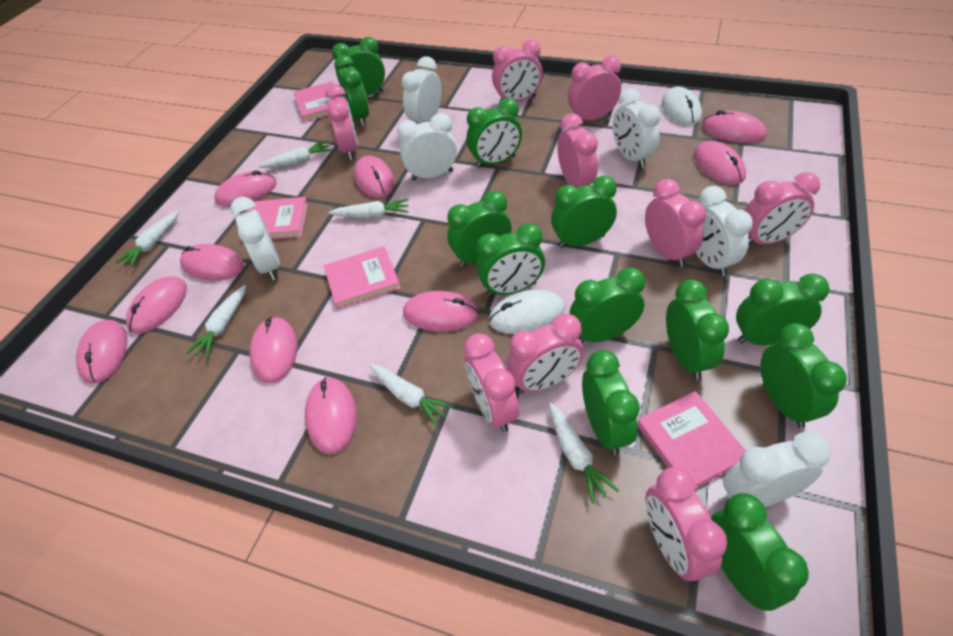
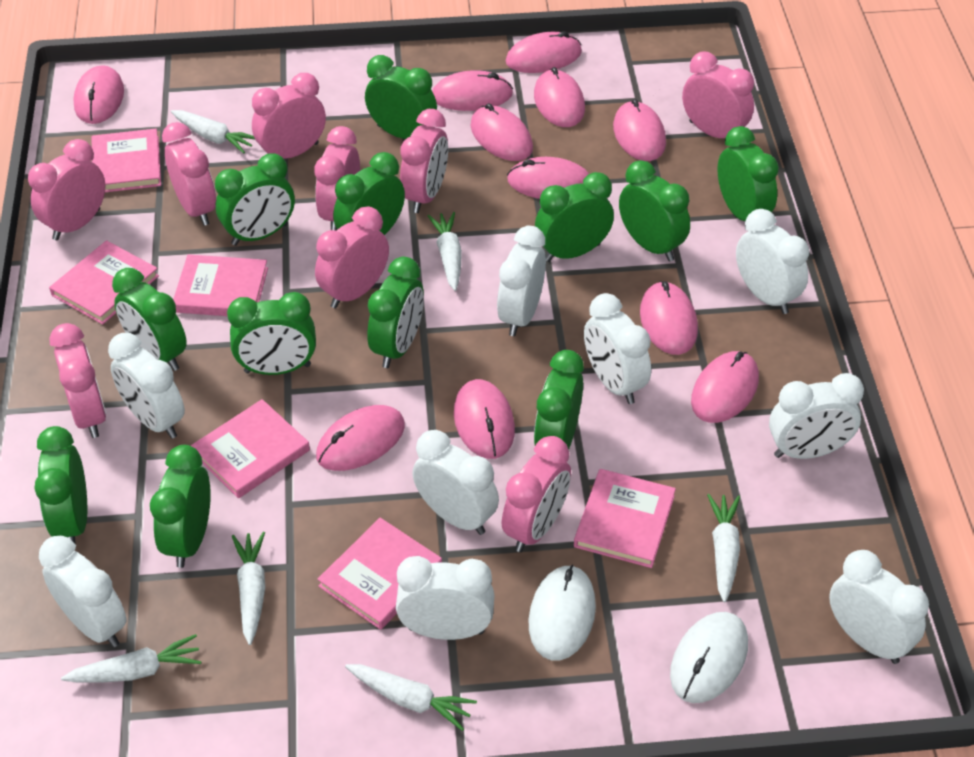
pink book: [247,197,308,239] [293,81,340,122] [324,246,401,309] [637,391,746,488] = 4 -> [49,240,159,325] [92,128,161,192] [173,254,268,316] [191,399,310,498] [318,518,442,630] [574,469,676,568] = 6
pink mouse: [76,320,127,384] [126,276,187,334] [180,244,244,281] [214,170,276,207] [250,317,298,383] [305,377,357,454] [354,156,395,198] [403,291,479,332] [694,141,746,185] [702,110,767,143] = 10 -> [73,65,124,124] [316,405,405,471] [432,70,513,111] [454,379,515,459] [471,103,533,161] [505,31,582,73] [507,157,589,199] [534,67,585,127] [613,99,666,161] [640,281,698,355] [691,351,759,423] = 11
white clock: [230,197,280,280] [397,113,457,181] [401,56,442,124] [613,89,661,168] [695,186,753,276] [723,432,831,507] = 6 -> [39,536,127,647] [108,333,185,439] [396,556,495,640] [412,430,499,535] [497,226,546,336] [584,293,651,404] [736,209,809,314] [769,373,864,459] [829,550,929,664] = 9

